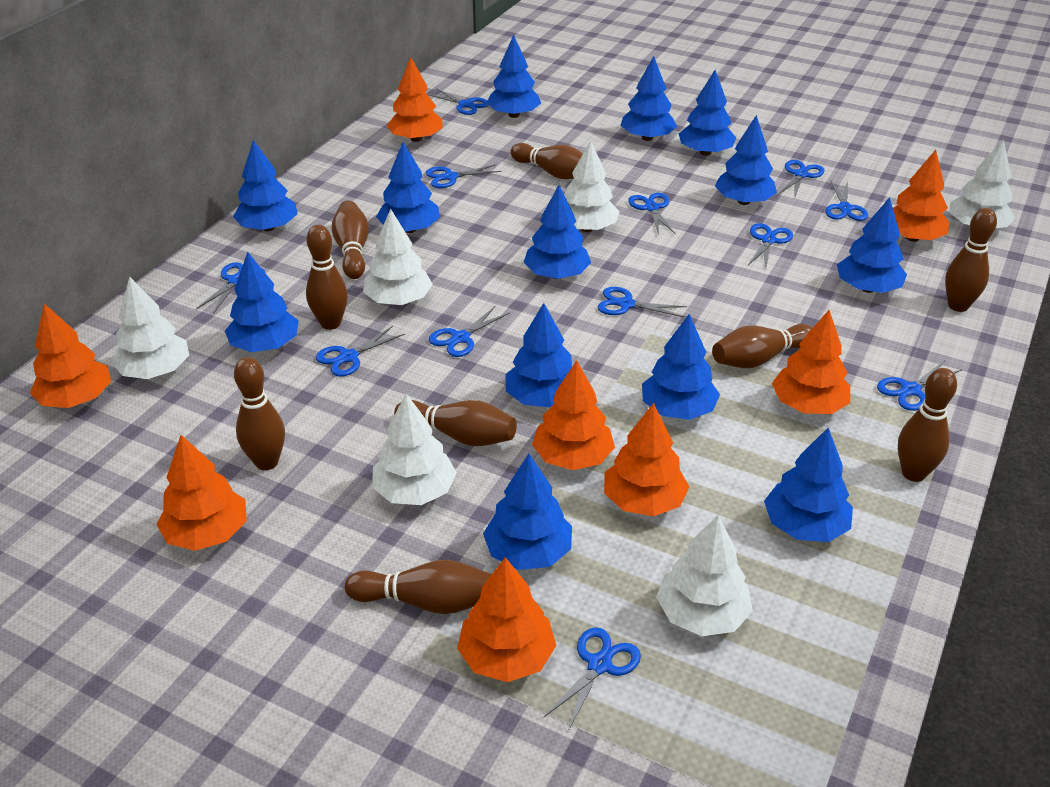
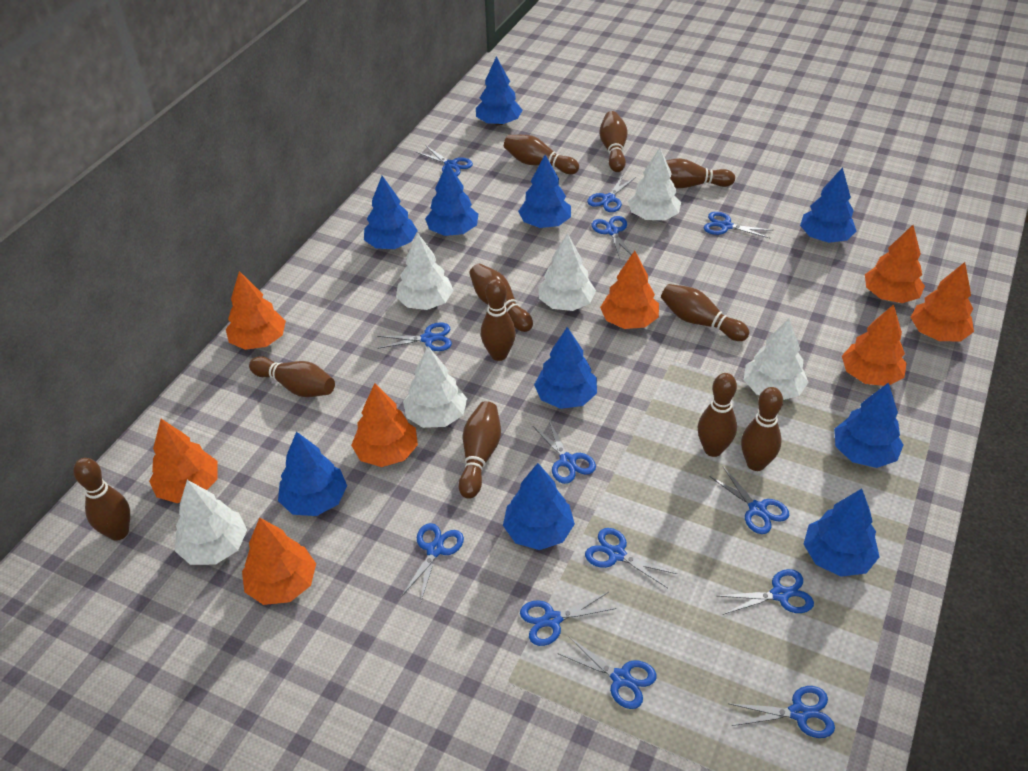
blue scissors: [196,262,265,314] [316,326,405,377] [426,164,501,188] [427,88,488,115] [429,306,509,357] [543,627,641,731] [598,287,687,317] [628,193,676,235] [748,223,793,268] [779,160,825,199] [825,181,868,221] [877,360,962,411] = 12 -> [377,322,452,351] [402,523,464,601] [416,145,473,176] [520,592,617,646] [533,420,596,484] [557,637,656,709] [585,528,677,588] [587,175,636,212] [592,216,632,259] [704,212,774,239] [709,467,789,534] [717,569,814,615] [728,686,835,738] = 13
blue tree: [225,252,299,352] [233,140,298,231] [376,142,440,233] [483,454,572,570] [487,35,541,118] [506,303,572,407] [523,185,591,279] [620,56,677,141] [642,314,720,420] [679,70,736,156] [715,115,777,205] [764,428,853,542] [837,197,907,293] = 13 -> [278,431,347,516] [364,176,418,249] [425,162,478,236] [476,56,522,126] [503,463,575,550] [518,155,571,228] [534,327,597,409] [800,167,856,243] [804,488,880,577] [834,382,904,468] = 10
brown bowling pin: [234,357,285,470] [306,225,348,330] [331,200,369,279] [345,560,492,614] [394,400,517,446] [511,143,583,179] [712,324,813,368] [898,368,957,482] [945,208,997,312] = 9 -> [73,458,130,541] [249,356,335,397] [458,401,501,499] [469,264,533,332] [481,279,516,361] [504,135,579,174] [599,111,627,172] [661,284,749,341] [666,158,735,188] [698,373,737,457] [741,387,783,471] = 11

